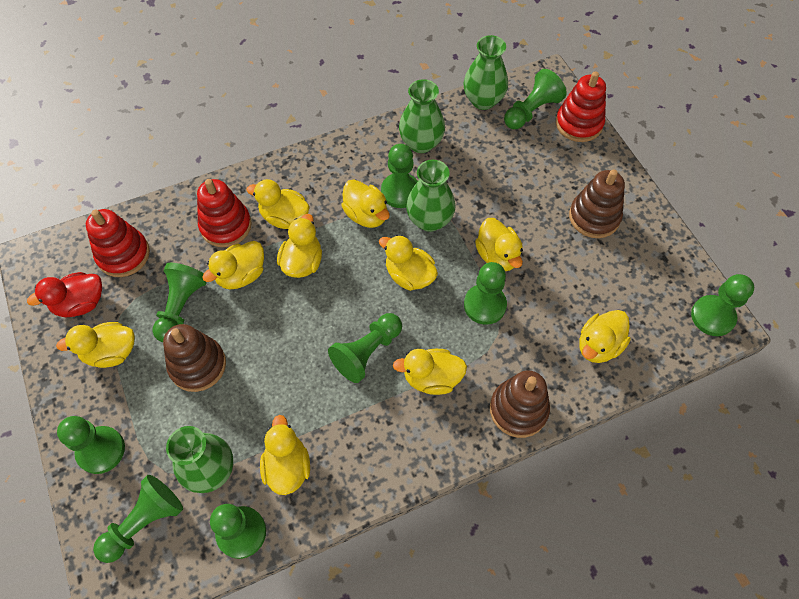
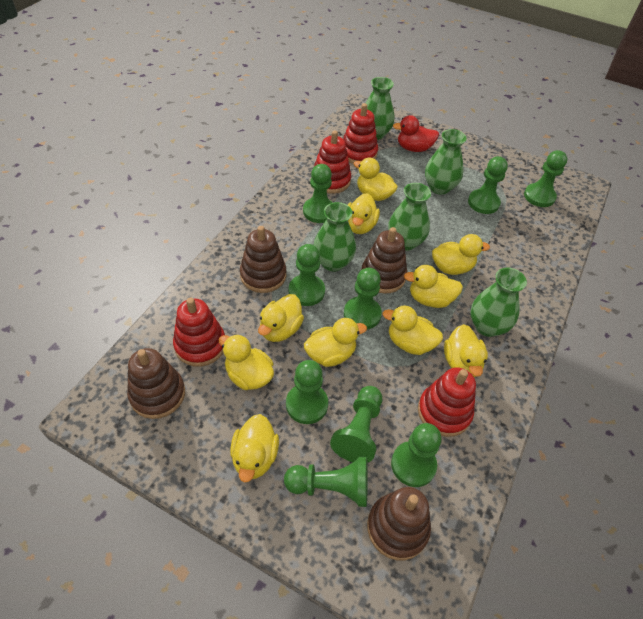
brown stacking toy: [163,324,226,392] [490,370,550,438] [569,169,625,238] = 3 -> [127,348,185,419] [240,226,286,293] [361,227,407,294] [367,487,431,560] = 4
green vase: [166,426,233,493] [399,79,445,153] [406,160,455,232] [463,35,508,110] = 4 -> [313,202,356,272] [366,77,394,140] [388,183,431,251] [425,129,467,195] [470,267,527,337] = 5
red stacking toy: [86,209,150,277] [197,179,252,247] [556,71,606,142] = 3 -> [173,298,225,367] [314,130,351,194] [343,103,378,164] [418,368,476,437] = 4

